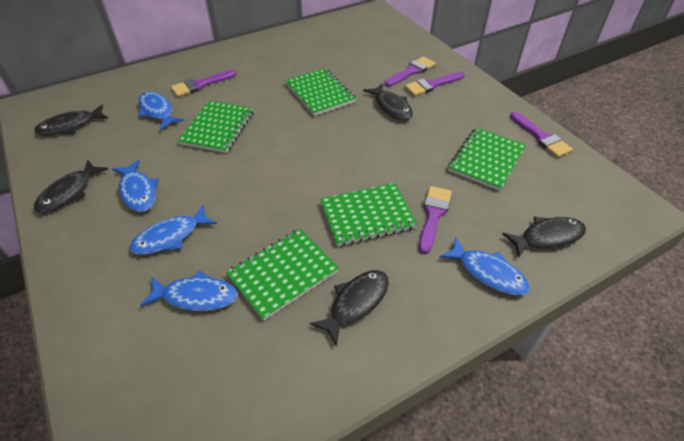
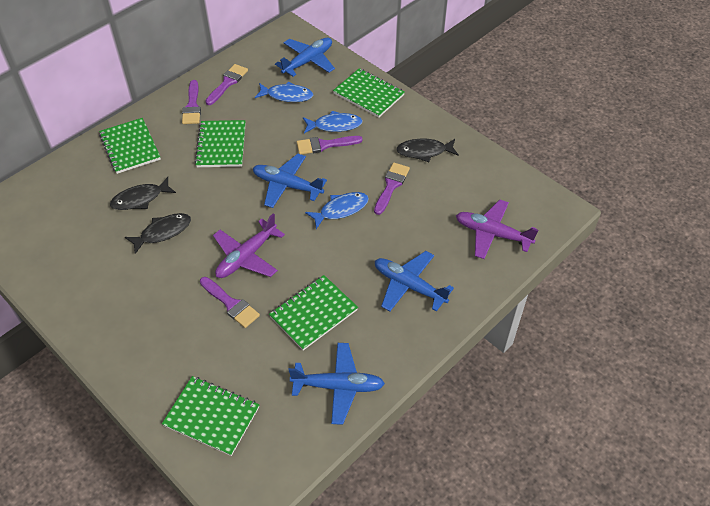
black fish: [34,105,108,135] [34,160,108,213] [310,270,389,346] [363,84,413,120] [502,217,586,258] = 5 -> [110,177,176,210] [125,213,191,254] [396,139,459,162] = 3
blue fish: [112,160,159,212] [130,205,217,255] [138,92,184,130] [140,271,238,311] [439,237,530,296] = 5 -> [255,81,313,102] [303,111,362,133] [305,192,369,229] = 3
blue plane: none = 0 -> [253,154,327,208] [275,38,335,77] [289,343,385,425] [375,251,454,312] = 4
purple plane: none = 0 -> [213,213,285,278] [456,200,538,259] = 2

